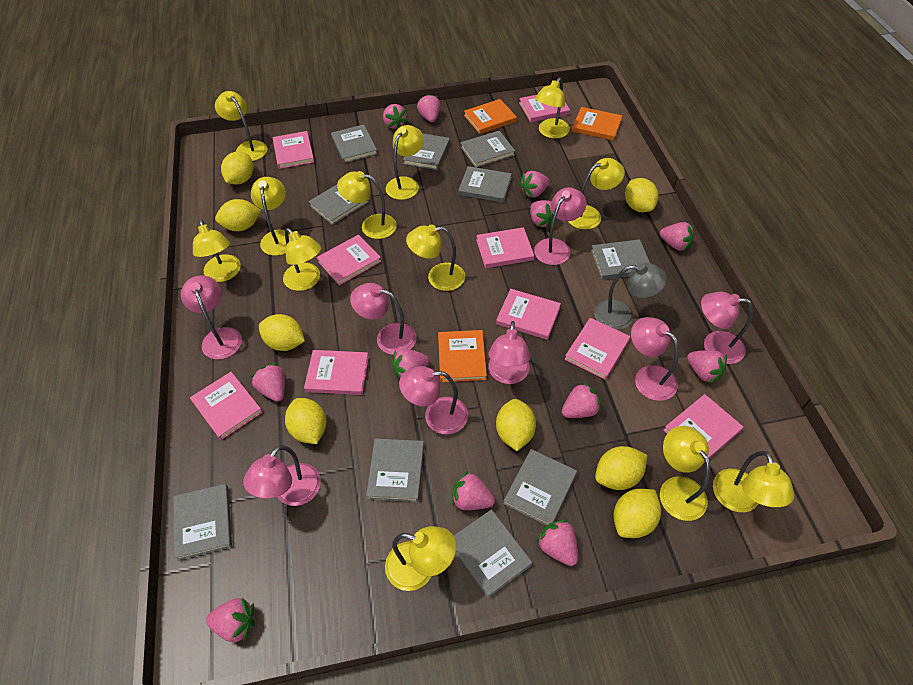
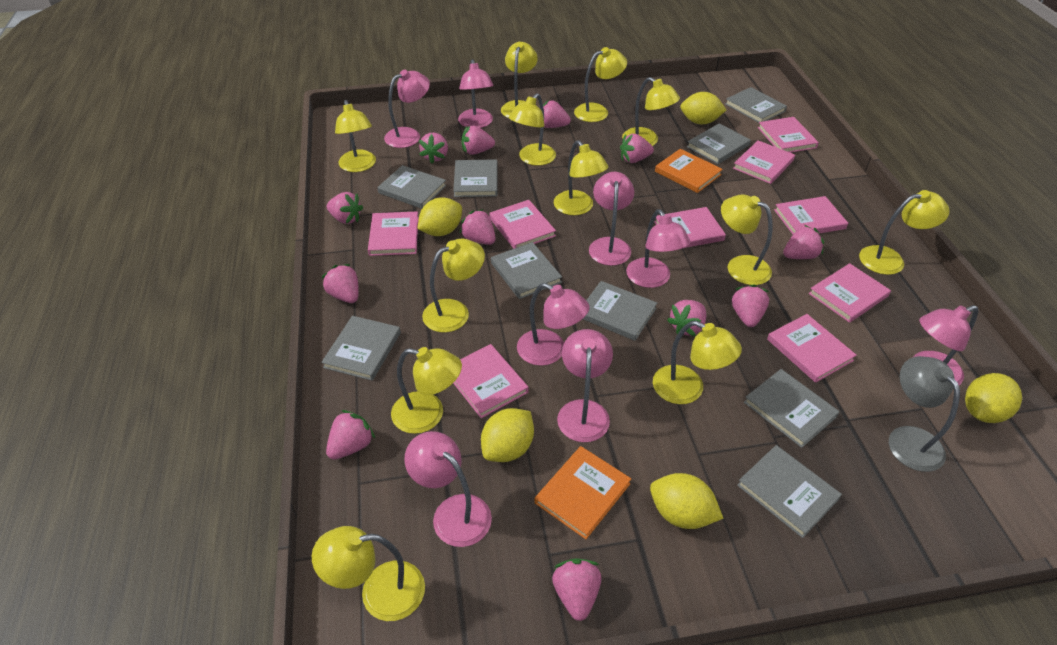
grey book: [173,484,232,561] [308,185,369,225] [331,124,377,163] [366,438,424,502] [403,134,450,170] [454,509,533,598] [458,166,512,202] [461,131,515,168] [503,449,577,526] [591,239,650,280] = 10 -> [321,316,401,381] [377,165,446,209] [453,159,498,197] [491,242,562,299] [583,281,657,341] [687,123,751,164] [725,87,787,123] [737,445,842,538] [744,369,840,448] = 9
orange book: [438,330,487,382] [464,99,517,134] [572,107,622,141] = 3 -> [535,446,631,539] [655,149,723,193] = 2
yellow lemon: [215,199,262,231] [221,152,253,185] [259,314,305,351] [285,398,326,444] [496,399,536,451] [595,446,647,490] [614,489,661,538] [625,178,658,212] = 8 -> [417,197,462,236] [481,408,534,462] [650,473,724,529] [680,92,726,124] [965,373,1022,423] = 5

